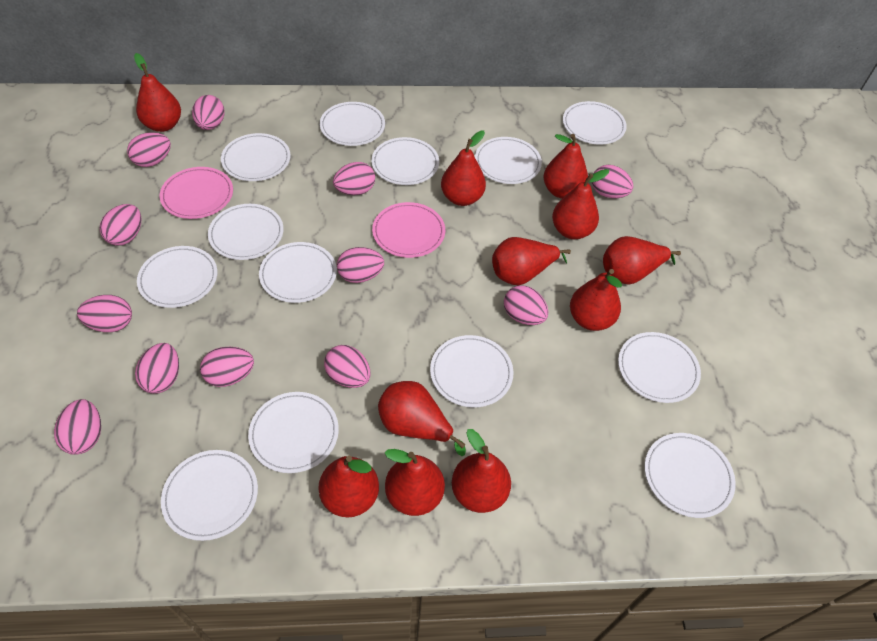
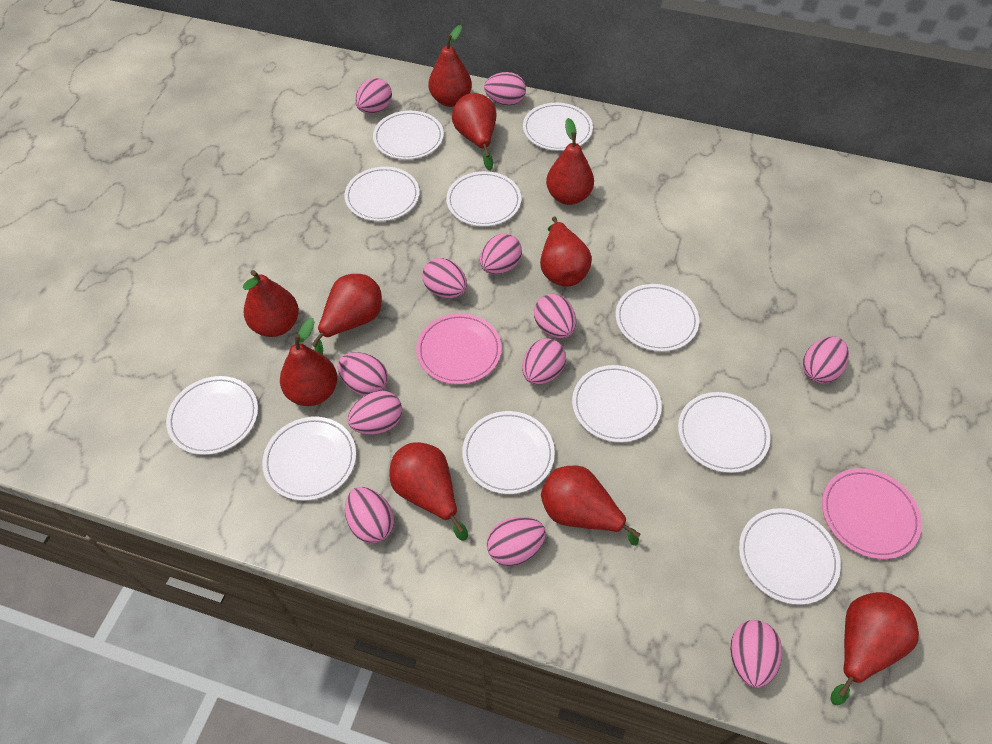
red pear: [134,53,181,132] [318,456,379,517] [378,381,466,456] [385,449,445,516] [441,130,486,206] [452,429,511,513] [492,237,571,285] [543,134,588,199] [552,169,609,239] [570,269,622,331] [603,236,681,285] = 11 -> [243,270,299,337] [280,318,338,406] [312,274,382,355] [390,442,468,541] [428,25,472,107] [452,93,497,171] [540,216,592,287] [541,466,640,546] [546,118,594,205] [830,592,919,705] = 10
white plate: [137,246,217,308] [161,450,258,541] [208,204,284,260] [221,133,291,181] [248,392,339,473] [259,242,337,303] [320,102,385,146] [371,137,439,185] [430,335,514,408] [475,137,542,184] [563,101,627,145] [618,332,701,403] [645,433,736,518] = 13 -> [166,376,258,455] [262,417,356,501] [344,167,419,221] [373,111,444,160] [446,171,521,227] [462,411,555,494] [523,103,593,151] [572,365,662,443] [616,284,699,352] [678,392,770,473] [739,508,841,605] = 11

